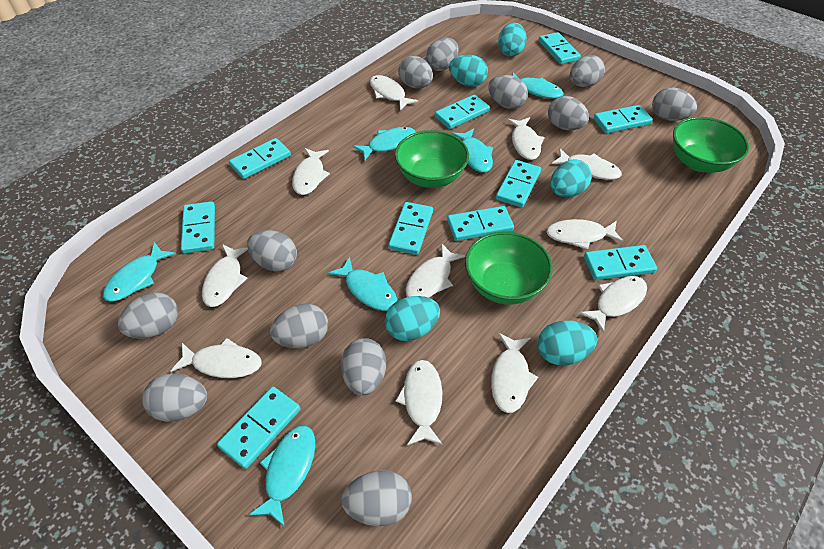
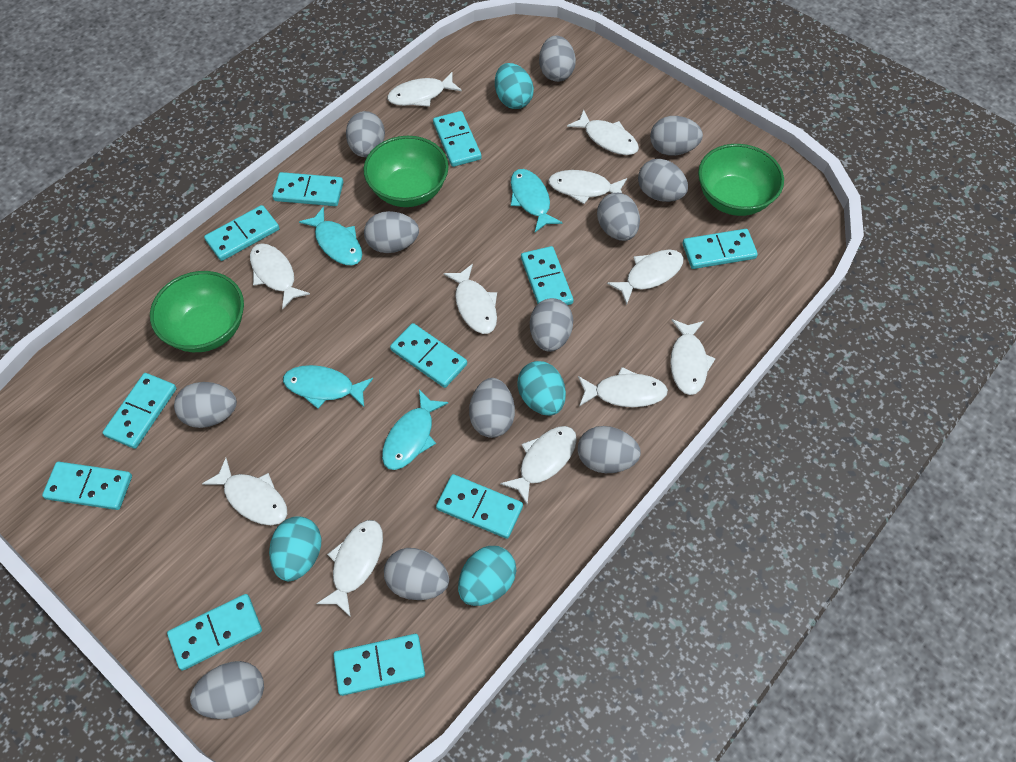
turquoise domino: [181,201,215,253] [217,387,300,469] [229,138,291,179] [388,202,433,255] [435,95,490,129] [447,206,514,241] [496,160,541,208] [539,32,581,64] [584,245,657,280] [594,105,653,133] = 10 -> [42,462,132,510] [102,373,177,449] [167,594,262,671] [204,205,279,261] [272,172,343,206] [333,634,425,696] [390,323,467,388] [433,111,481,167] [436,474,523,539] [521,246,573,305] [683,229,758,269] = 11
turquoise egg: [385,296,440,341] [449,55,488,87] [498,23,527,56] [537,321,597,366] [550,159,592,197] = 5 -> [269,517,321,581] [458,546,516,606] [495,63,534,109] [517,361,566,416] = 4
turquoise fish: [103,242,176,302] [249,426,315,527] [328,257,397,311] [353,127,416,160] [452,128,493,172] [512,73,563,99] = 6 -> [283,365,373,409] [299,207,362,265] [382,390,448,470] [511,169,562,232] = 4

